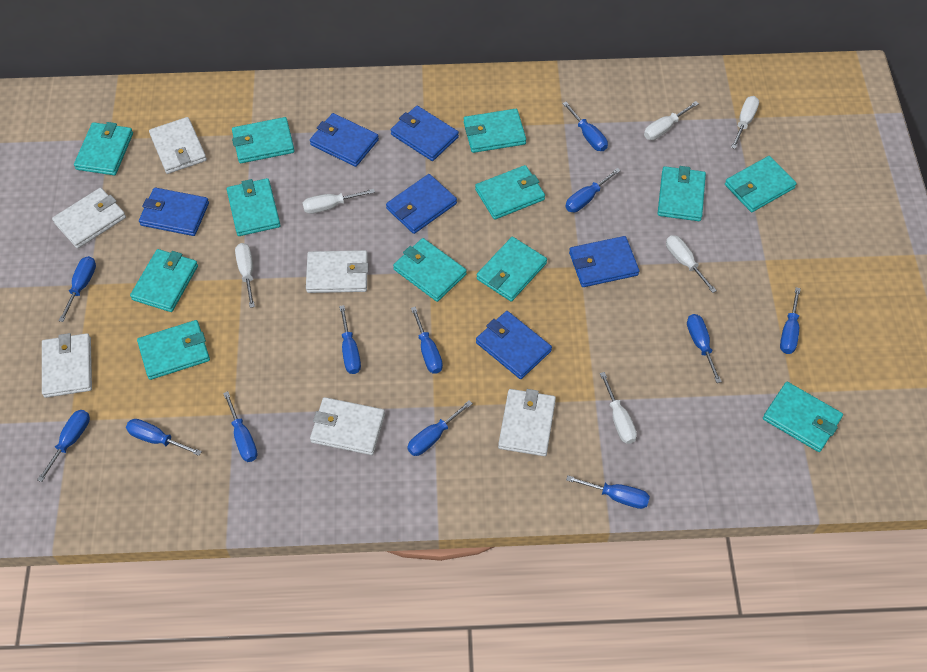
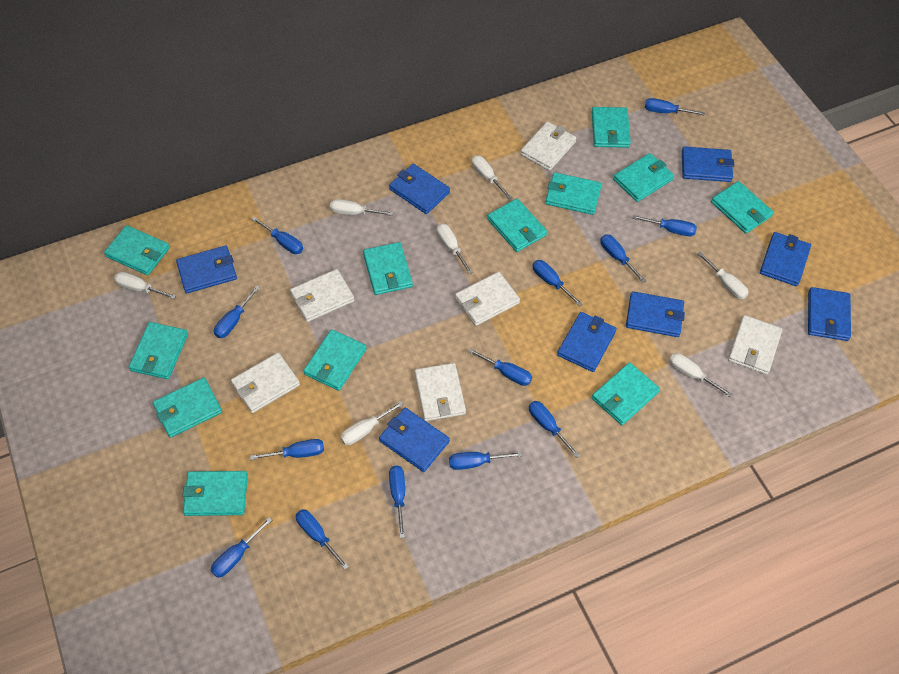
blue screwdriver: [37,410,90,482] [59,256,96,322] [126,419,202,456] [223,391,258,462] [339,305,361,374] [407,400,473,456] [411,306,443,374] [562,102,608,151] [565,168,621,212] [566,475,650,509] [687,314,722,383] [780,287,801,354] = 12 -> [211,517,272,578] [214,286,260,338] [250,439,324,460] [252,217,303,254] [296,509,349,569] [389,466,405,538] [449,451,522,470] [468,348,532,386] [529,401,580,458] [533,260,583,306] [600,234,646,283] [632,215,697,236] [645,98,705,115] = 13
blue wallet: [139,187,209,236] [310,113,379,167] [386,174,457,234] [391,106,459,161] [476,311,552,379] [569,236,639,287] = 6 -> [176,246,237,293] [379,408,450,472] [389,164,450,214] [557,312,617,372] [626,291,685,337] [682,146,734,182] [760,232,811,286] [808,287,851,341] = 8
white screwdriver: [235,243,255,308] [302,189,375,214] [600,372,637,444] [644,101,699,140] [666,235,717,293] [731,96,759,149] = 6 -> [114,272,176,299] [330,199,393,216] [340,401,404,445] [437,223,473,274] [471,155,512,199] [669,353,732,397] [697,252,748,299] = 7

